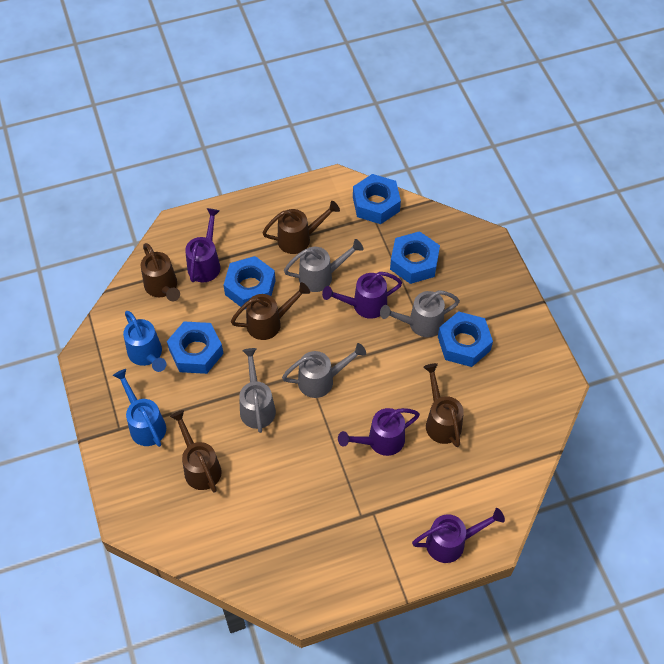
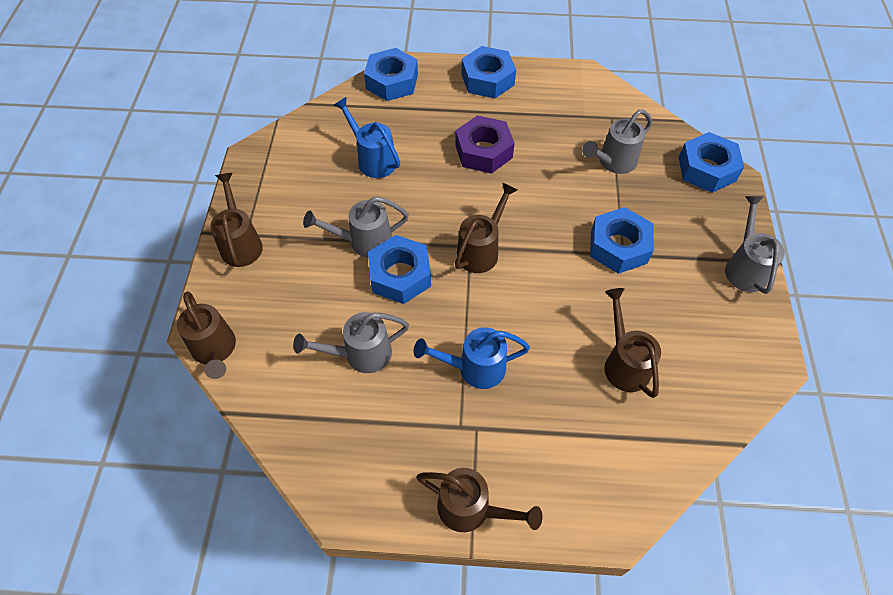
purple nut: none = 0 -> [455,115,515,174] = 1
purple watering can: [185,208,220,282] [322,272,402,319] [338,408,420,456] [412,508,505,563] = 4 -> none = 0

